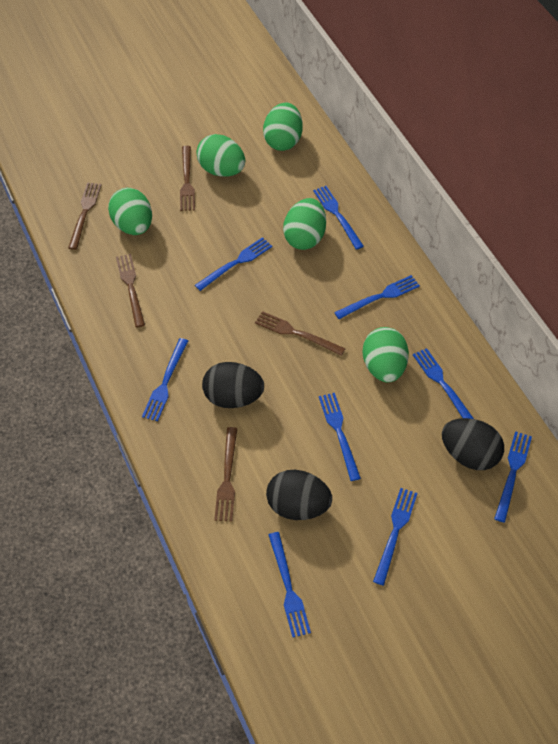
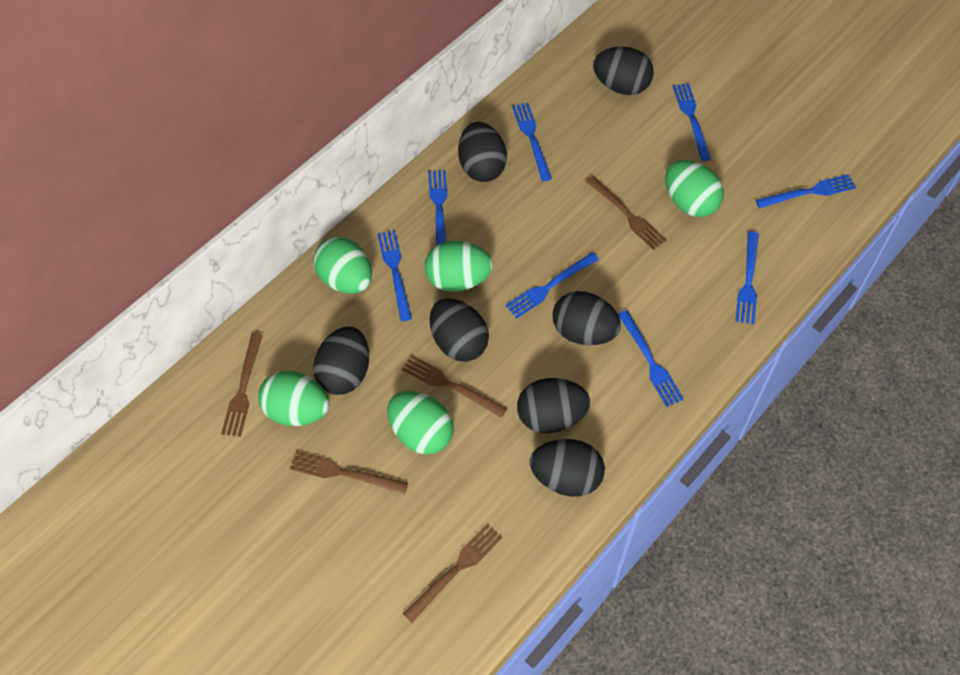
black egg: [202,362,264,408] [266,470,332,520] [442,418,504,470] = 3 -> [313,326,369,395] [430,298,489,362] [458,122,507,182] [517,378,590,433] [530,439,605,497] [552,291,621,345] [593,47,654,95] = 7
blue fork: [142,338,188,421] [195,237,272,291] [269,532,311,638] [313,186,364,250] [319,393,361,481] [334,275,420,319] [373,488,418,585] [413,348,474,419] [494,431,532,523] = 9 -> [377,230,412,321] [428,170,447,246] [505,252,599,318] [512,103,552,181] [618,310,684,407] [673,83,711,161] [735,231,759,325] [756,174,856,208] = 8

